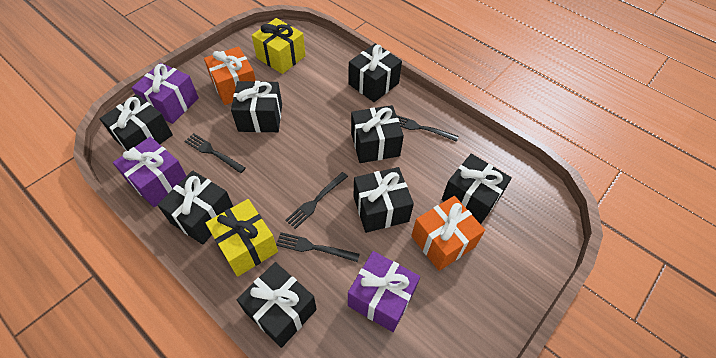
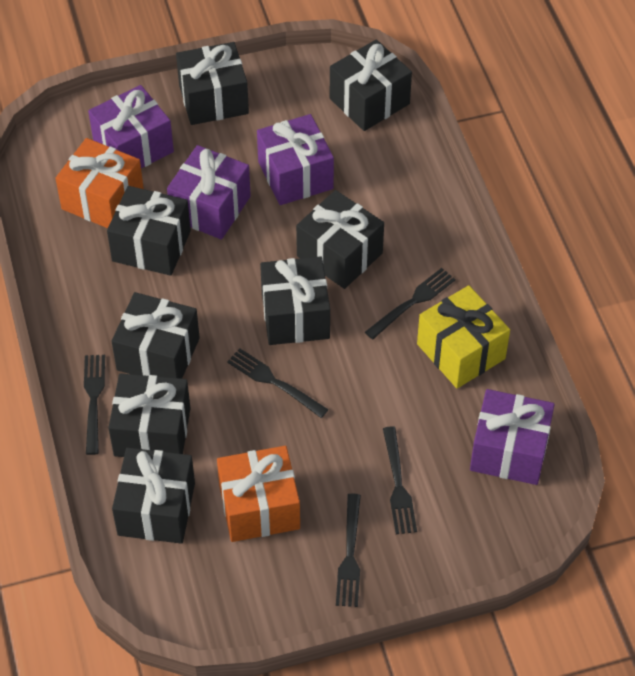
black fork: [184,133,246,173] [276,232,360,262] [285,172,348,229] [397,115,459,142] = 4 -> [84,355,105,455] [227,348,329,418] [336,493,361,607] [365,268,456,339] [383,426,417,534] = 5
purple gift: [113,137,186,207] [131,63,199,124] [348,251,420,332] = 3 -> [88,85,174,168] [167,145,251,240] [257,114,334,205] [470,389,555,485] = 4
yellow gift: [205,199,278,277] [252,18,306,74] = 2 -> [417,285,510,388] = 1

